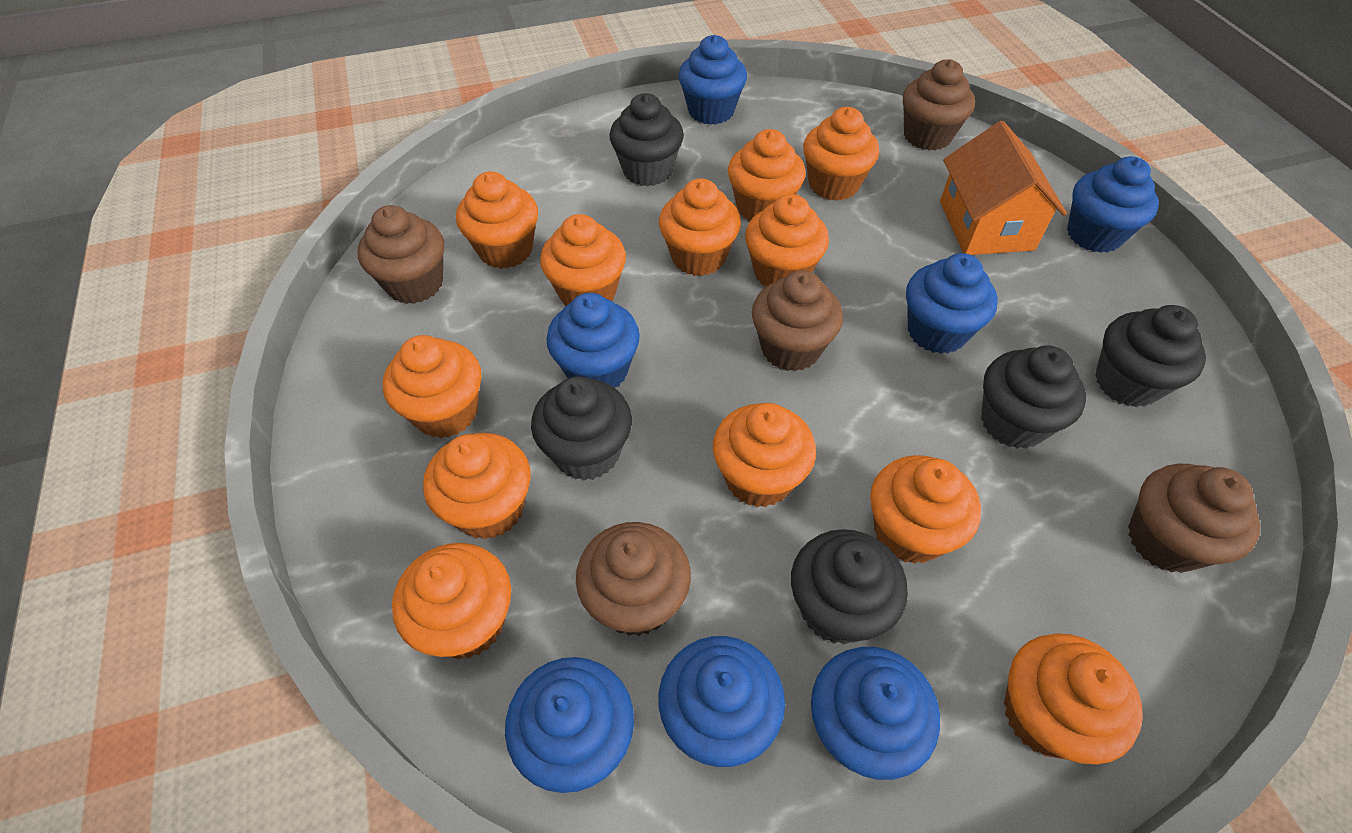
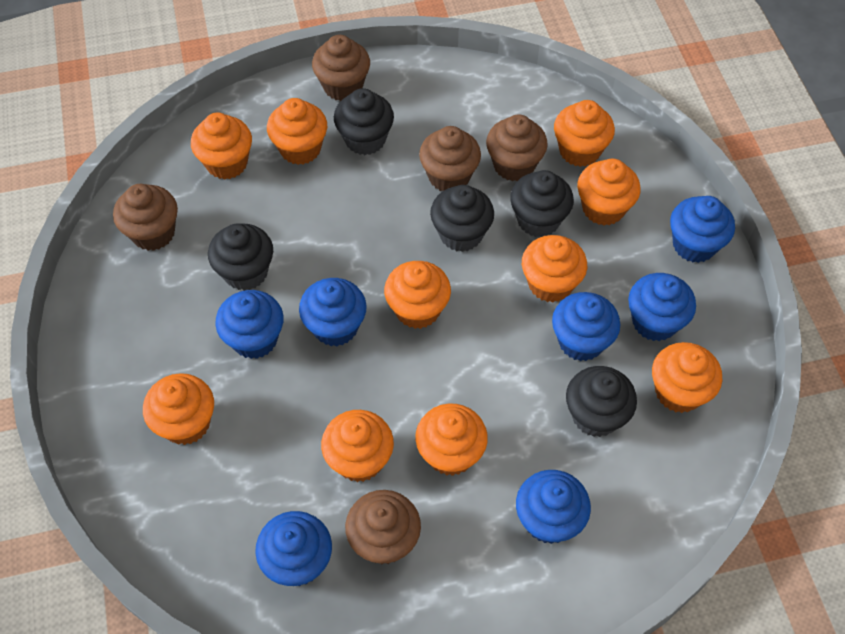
orange cupcake: [383,335,481,438] [392,543,511,659] [423,433,531,539] [456,171,538,269] [540,214,626,306] [659,178,741,276] [713,403,816,507] [728,129,805,221] [745,194,829,287] [803,107,879,201] [870,455,981,564] [1004,633,1143,764] = 12 -> [143,373,214,445] [191,112,252,180] [267,98,327,165] [321,410,394,482] [384,261,451,329] [415,404,488,476] [522,235,587,302] [554,100,615,167] [577,159,641,225] [652,342,722,413] = 10
orange house: [940,121,1067,255] = 1 -> none = 0

